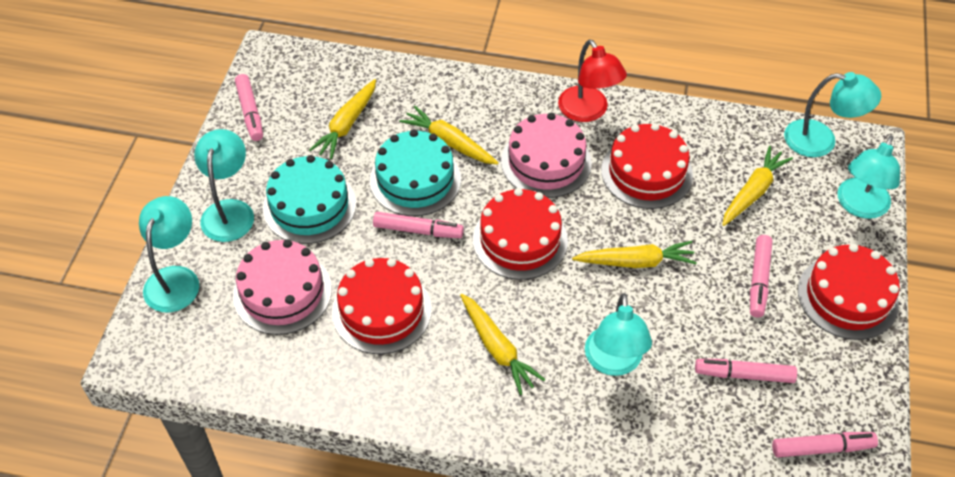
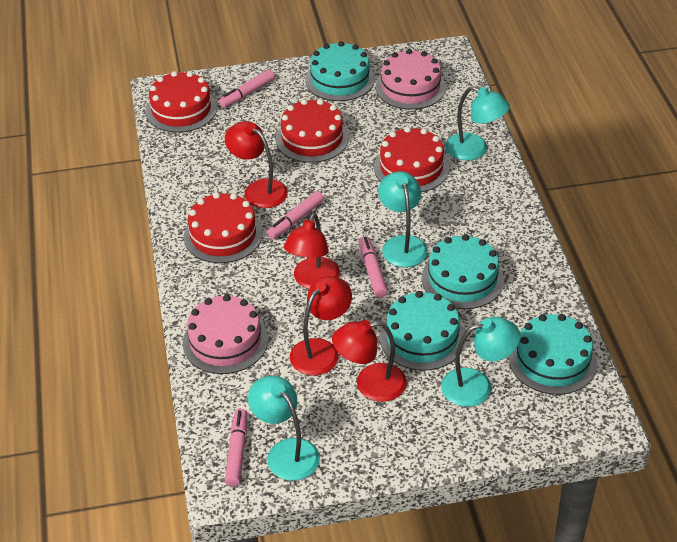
pink marker: [235,74,263,141] [373,212,464,238] [695,359,797,383] [750,235,773,318] [772,432,878,457] = 5 -> [219,69,275,108] [225,409,247,487] [267,191,324,239] [359,236,388,298] = 4
red lamp: [558,39,627,122] = 1 -> [225,121,288,208] [284,213,340,289] [290,276,352,375] [332,320,407,402] = 4
turquoise cake: [263,155,356,244] [370,129,461,216] = 2 -> [305,41,375,101] [380,291,465,371] [422,234,504,309] [509,314,597,395] = 4
turquoise lamp: [139,196,199,313] [194,129,254,242] [585,293,652,376] [784,72,881,157] [837,135,900,219] = 5 -> [248,376,320,481] [378,171,428,267] [441,317,520,407] [445,86,510,160] = 4
yellow carrot: [309,79,376,159] [399,106,498,165] [460,294,545,395] [572,241,697,268] [722,146,793,226] = 5 -> none = 0

